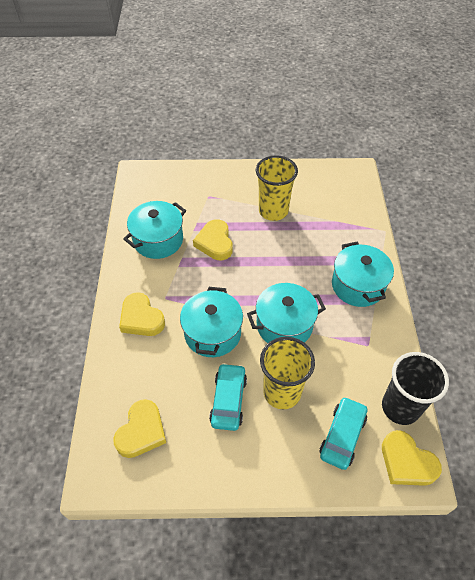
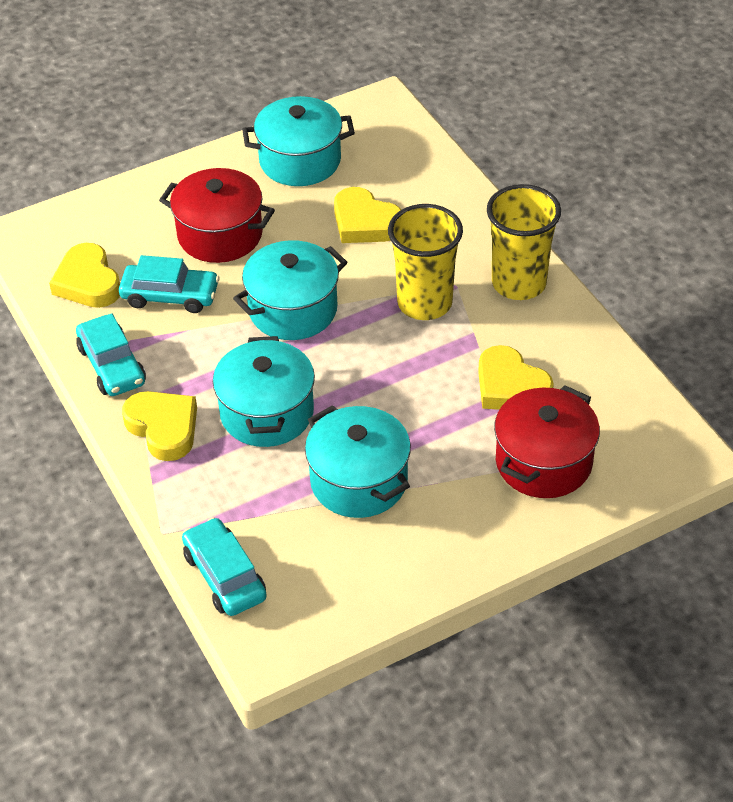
black cup: [382,352,449,425] = 1 -> none = 0
red pot: none = 0 -> [159,168,275,263] [494,385,600,498] = 2
turquoise car: [209,363,247,431] [319,397,367,470] = 2 -> [76,313,146,396] [119,255,220,313] [182,517,267,616] = 3

